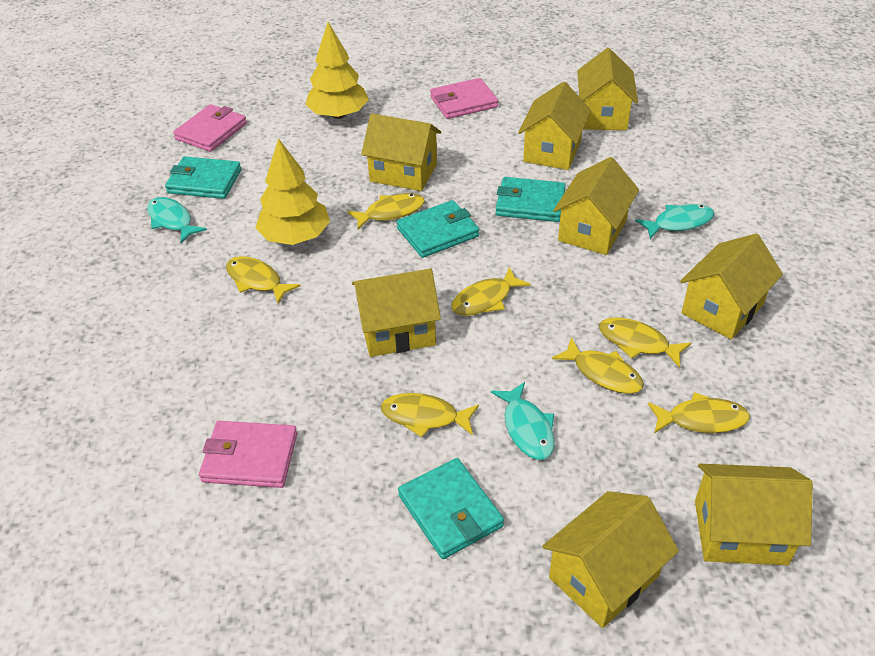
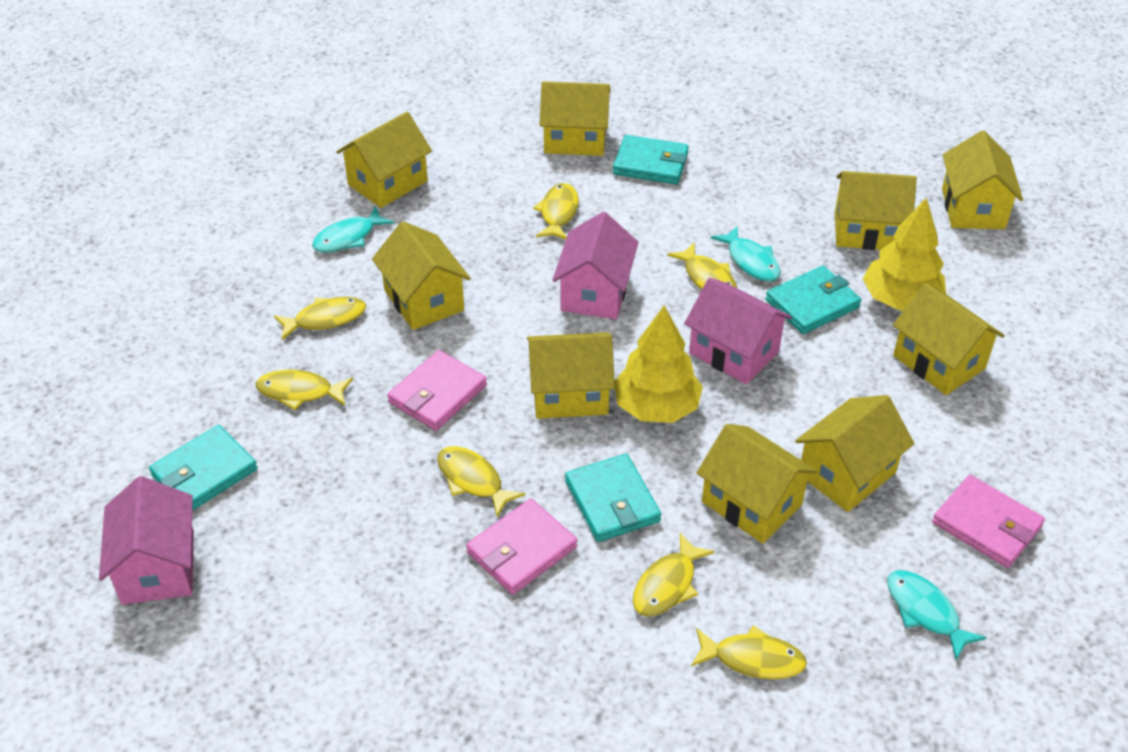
pink house: none = 0 -> [99,476,194,605] [552,212,639,319] [684,278,792,384] = 3
yellow house: [352,269,441,357] [361,114,441,191] [518,82,591,170] [542,491,679,628] [553,157,639,255] [577,48,638,130] [680,234,783,339] [695,464,813,565] = 8 -> [336,112,432,208] [372,221,471,330] [527,332,615,419] [540,81,611,156] [697,424,817,543] [795,395,915,512] [835,171,917,250] [893,283,1005,395] [942,131,1023,229] = 9

